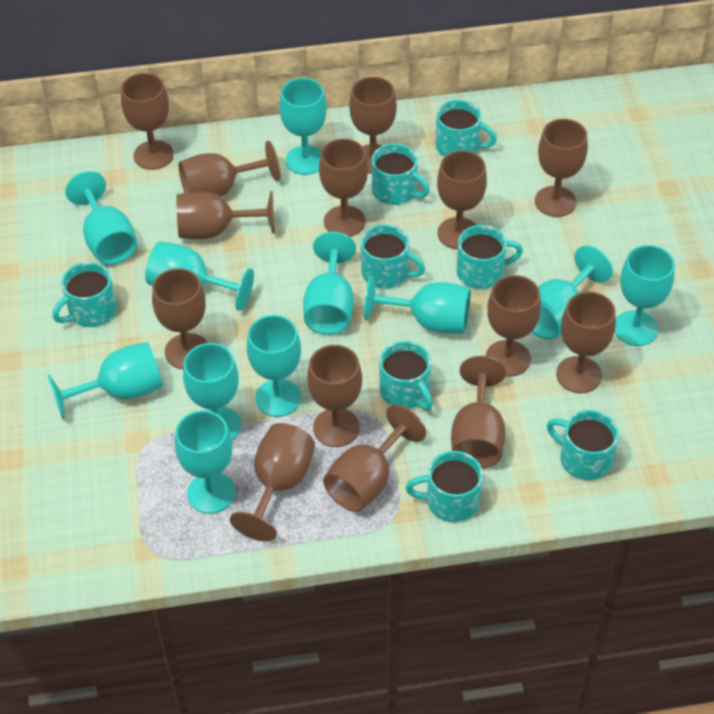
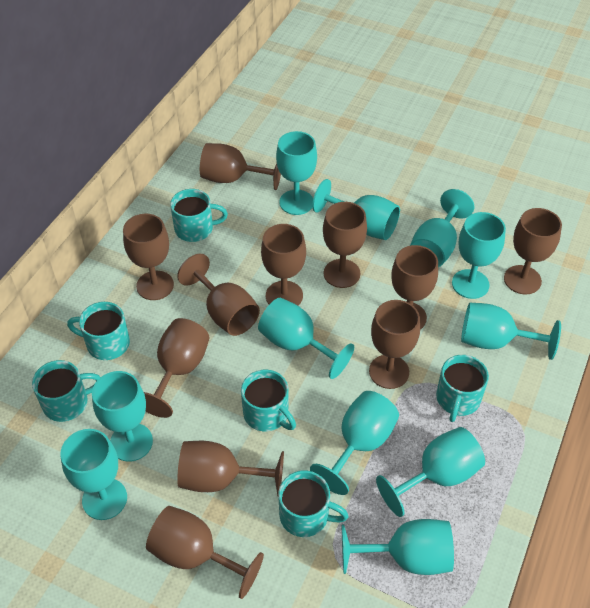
brown goblet: [121,73,174,170] [152,268,208,369] [176,191,274,240] [179,141,280,197] [230,423,315,542] [307,345,362,447] [319,139,368,237] [323,404,426,512] [349,77,397,174] [437,150,487,249] [451,356,506,468] [486,275,541,377] [535,119,588,217] [556,291,616,393] = 14 -> [123,214,174,300] [144,318,209,418] [146,506,264,599] [177,254,260,336] [177,441,284,496] [200,143,281,190] [261,224,306,306] [323,202,367,288] [369,300,420,389] [391,245,438,330] [504,208,562,294] = 11
turquoise mug: [53,262,117,327] [361,224,425,289] [372,144,430,205] [379,341,433,410] [406,451,483,522] [435,100,497,157] [457,225,523,289] [547,410,619,480] = 8 -> [32,360,100,422] [67,302,130,360] [170,189,228,242] [241,370,296,431] [278,470,349,537] [436,355,489,422] = 6

